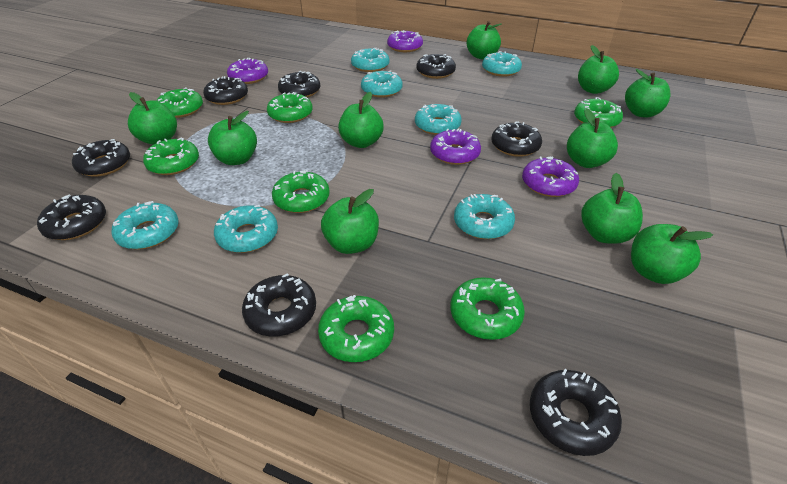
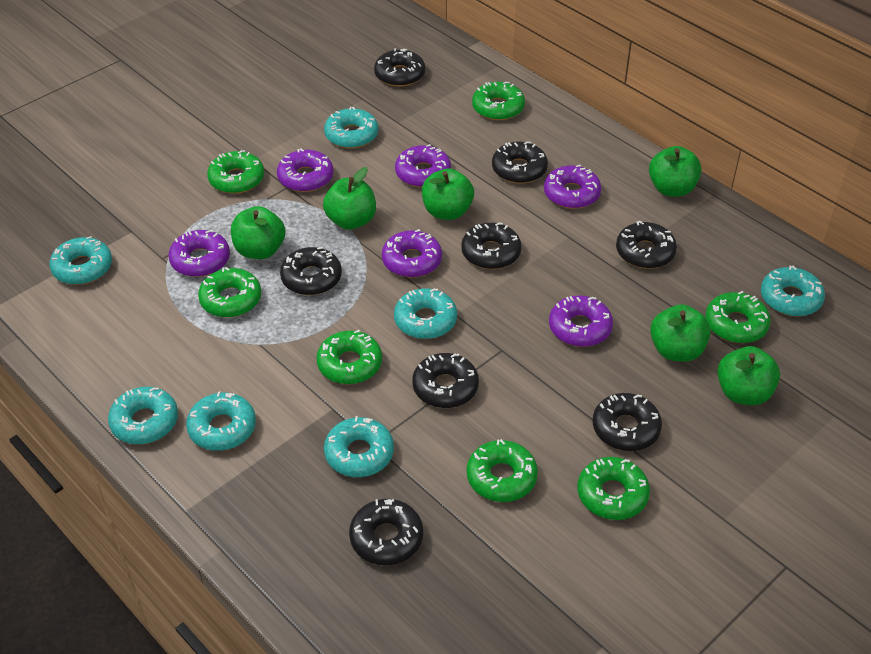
green apple: [128,92,177,145] [208,111,257,165] [321,189,379,254] [338,92,384,148] [467,21,502,59] [567,108,618,168] [578,45,619,94] [581,173,643,244] [625,69,670,117] [631,224,713,284] = 10 -> [231,206,285,259] [323,167,376,230] [422,168,474,220] [649,146,702,197] [650,304,711,362] [717,346,780,405] = 6
purple donut: [227,58,268,84] [387,30,423,52] [430,128,481,165] [522,156,579,197] = 4 -> [168,230,230,277] [277,148,333,192] [382,229,442,277] [395,144,451,187] [544,165,601,209] [549,296,613,347] = 6

